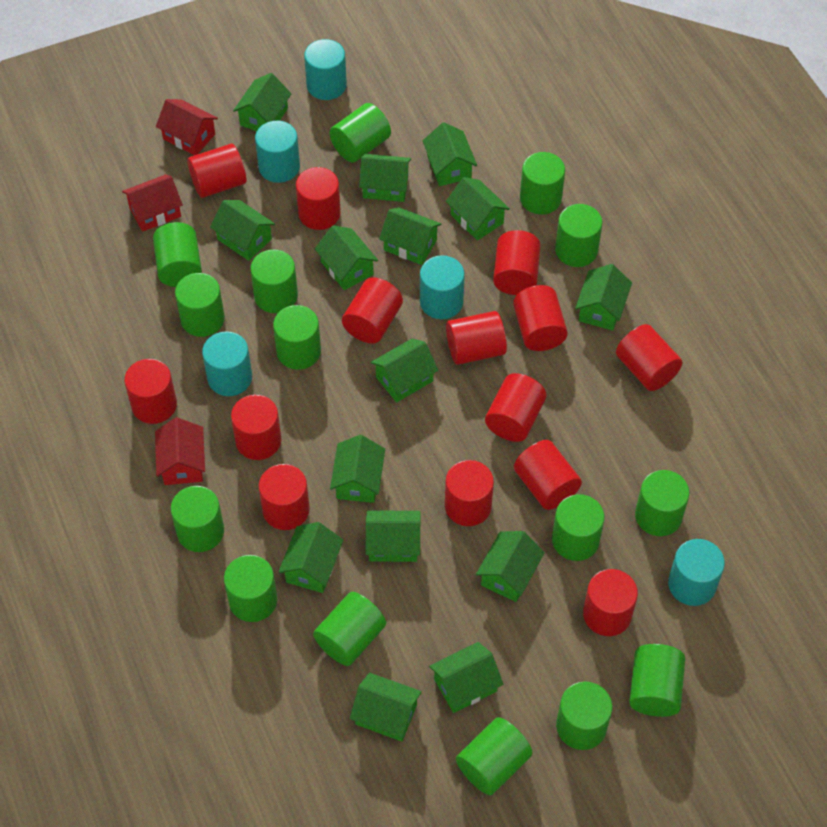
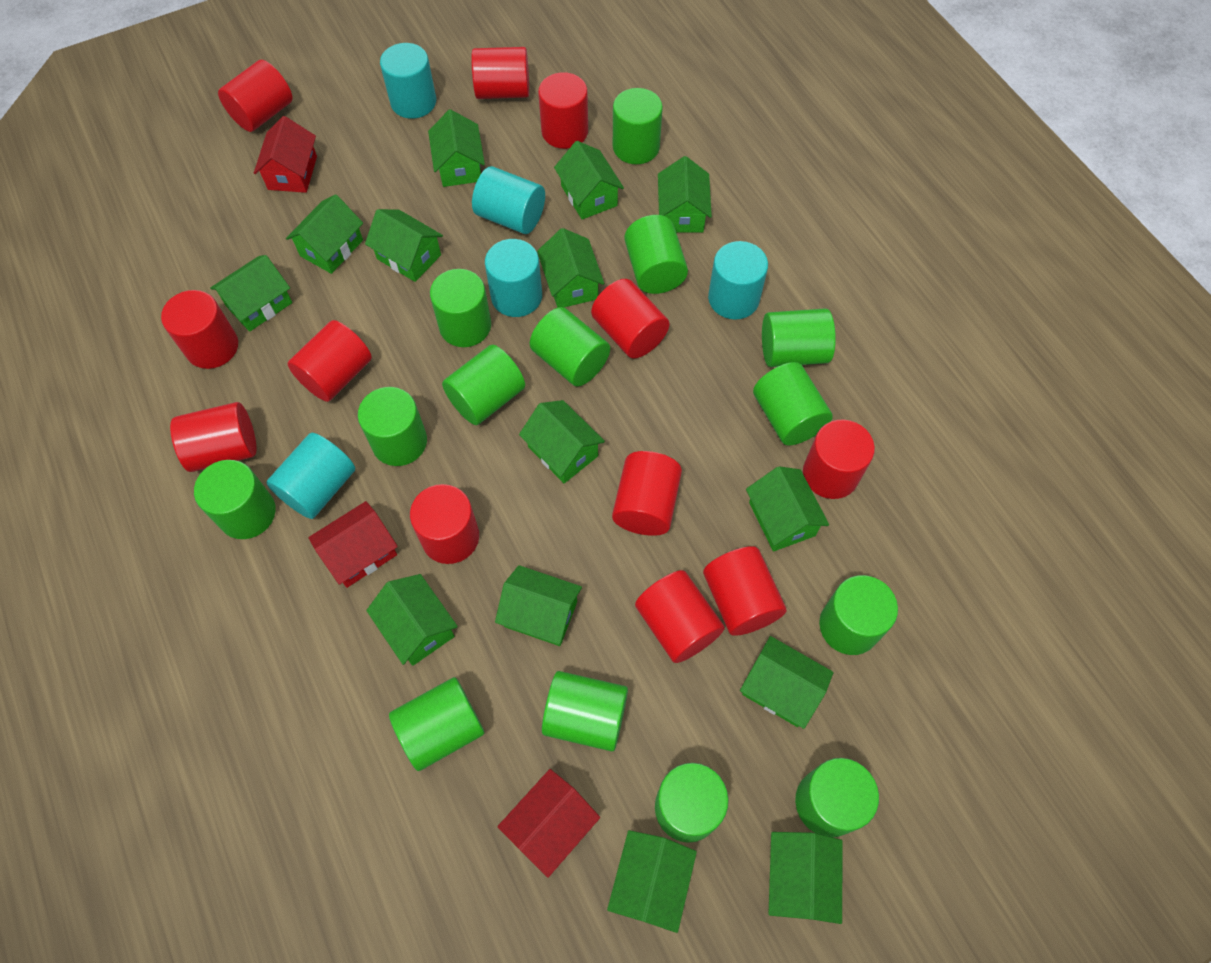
green cylinder: [153,222,202,287] [171,486,224,552] [175,273,225,337] [224,555,277,622] [250,249,298,313] [273,305,321,370] [313,592,386,666] [329,103,391,162] [456,717,533,795] [520,152,565,214] [552,494,604,561] [555,204,602,267] [556,682,612,750] [629,644,685,717] [635,470,690,536] = 15 -> [194,460,276,539] [358,387,427,466] [389,677,484,771] [430,269,491,347] [442,345,525,425] [530,307,610,387] [542,671,628,751] [613,88,663,164] [624,215,688,294] [655,763,729,843] [753,362,833,445] [762,309,836,367] [795,758,879,837] [819,575,898,655] = 14
green house: [210,200,275,261] [233,73,292,131] [279,522,343,593] [315,225,378,290] [330,435,385,503] [350,673,422,741] [359,154,411,202] [366,510,421,562] [371,338,439,402] [379,207,441,265] [423,122,477,186] [429,642,504,713] [446,177,510,241] [476,531,545,602] [575,264,632,330] = 15 -> [210,255,292,332] [286,194,363,274] [365,209,443,282] [366,574,458,666] [428,109,485,187] [495,565,582,646] [519,400,605,483] [537,228,604,308] [554,141,624,220] [607,830,697,933] [658,156,712,232] [740,636,834,729] [746,466,829,552] [768,832,843,924] = 14
red cylinder: [124,359,177,424] [187,143,246,198] [231,395,281,460] [259,464,310,530] [296,167,341,230] [342,277,403,344] [445,460,494,526] [446,311,507,365] [485,373,546,442] [493,230,541,295] [513,285,568,351] [514,440,582,510] [583,569,638,636] [616,324,682,391] = 14 -> [161,290,238,369] [170,402,257,472] [218,60,293,132] [288,320,372,402] [410,484,479,564] [471,47,529,99] [538,72,588,149] [591,279,670,359] [612,451,682,536] [635,570,725,663] [703,546,787,636] [803,419,875,499] = 12

